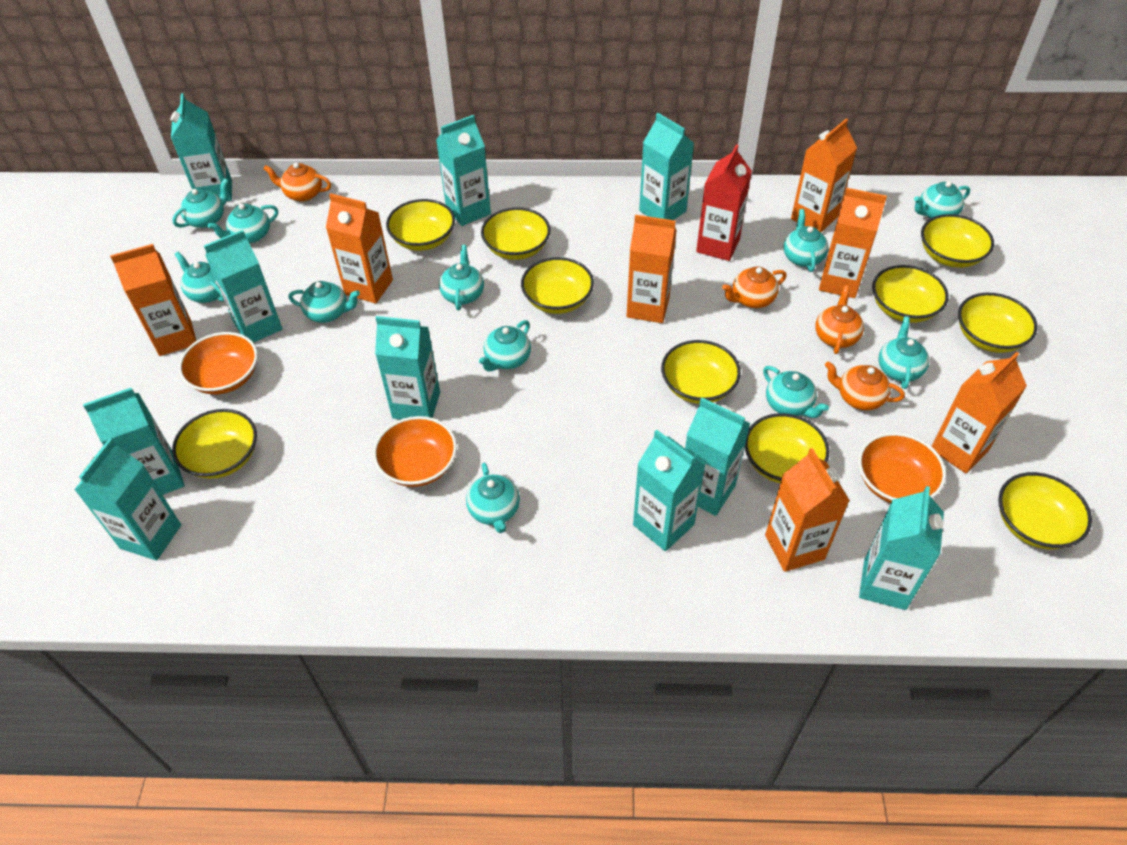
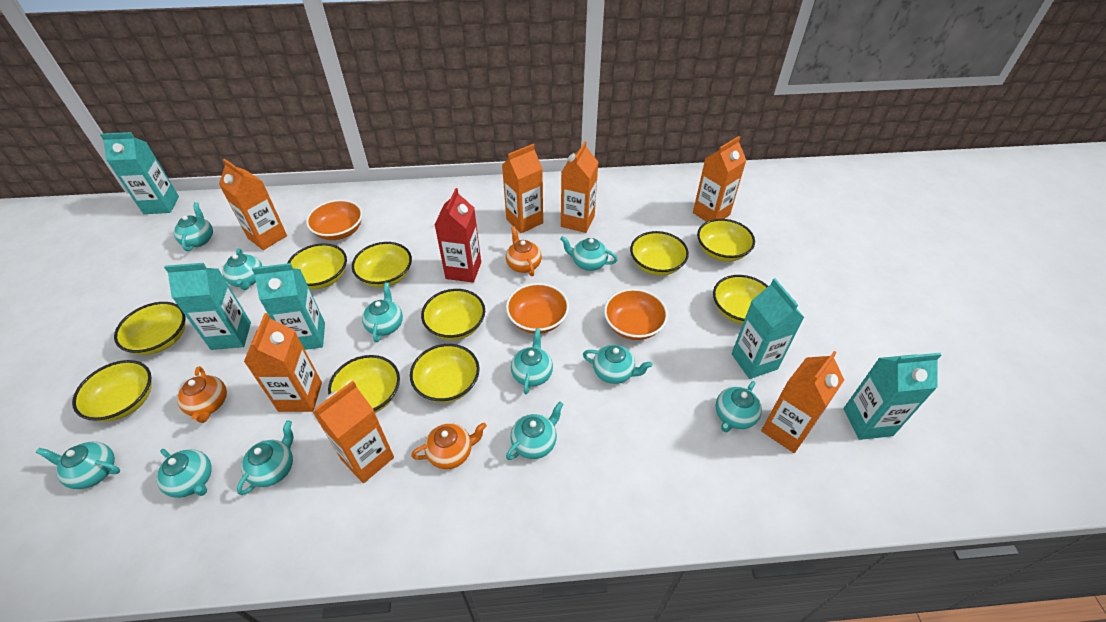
orange teapot: [263,163,331,202] [722,267,787,308] [815,286,864,354] [825,361,905,410] = 4 -> [177,366,227,423] [411,423,487,469] [506,227,542,276] = 3
turquoise carton: [74,438,181,561] [83,388,184,495] [170,93,232,201] [204,230,282,343] [375,316,440,419] [436,115,491,226] [633,430,706,551] [639,113,694,220] [685,398,750,516] [859,486,944,610] = 10 -> [100,132,179,214] [164,263,251,350] [252,263,325,350] [731,278,805,379] [843,353,941,440] = 5

